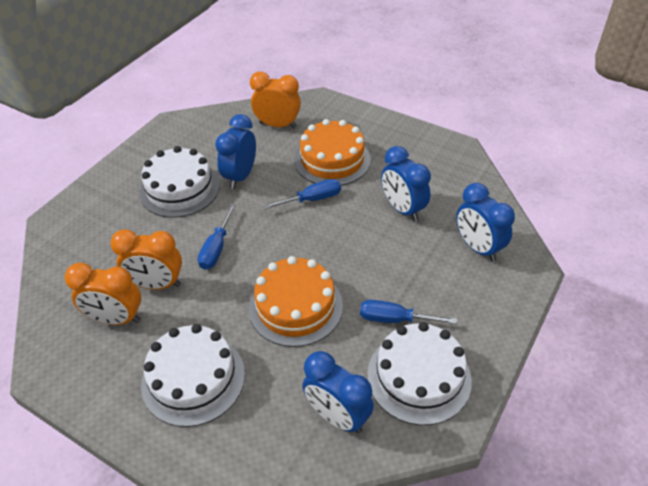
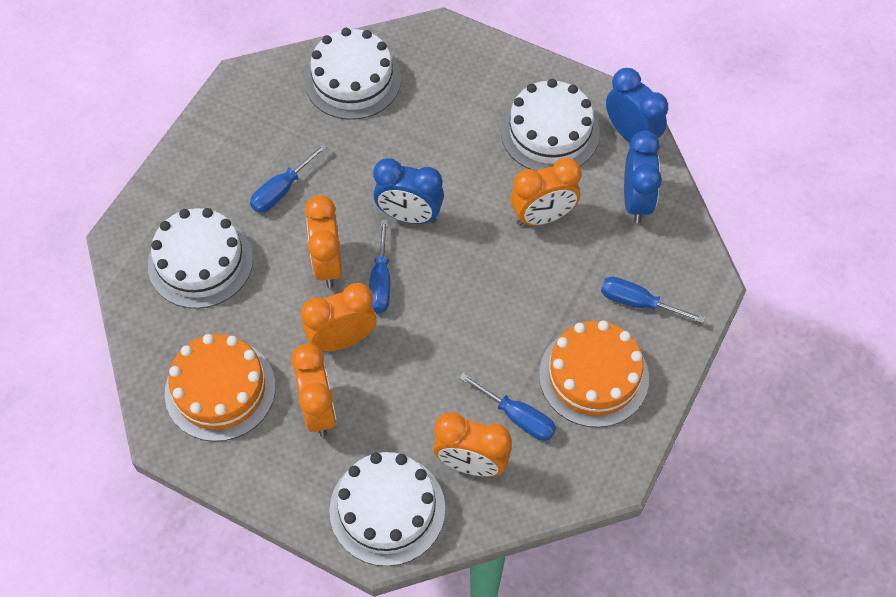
blue clock: [215,114,256,189] [302,351,374,433] [381,146,431,222] [456,183,515,262] = 4 -> [373,158,444,224] [606,68,668,142] [624,131,662,223] = 3
blue screwdriver: [198,204,236,270] [263,179,341,209] [360,300,457,324] = 3 -> [250,143,327,213] [369,220,390,313] [459,373,556,441] [601,277,705,323] = 4
orange clock: [65,263,141,325] [110,229,182,290] [250,72,301,129] = 3 -> [291,344,336,437] [301,283,377,352] [305,195,342,288] [433,412,512,476] [511,158,582,226] = 5
white cake: [139,146,220,218] [141,324,245,427] [367,322,472,425] = 3 -> [148,208,253,309] [305,28,401,120] [329,452,445,566] [501,79,600,171] = 4

